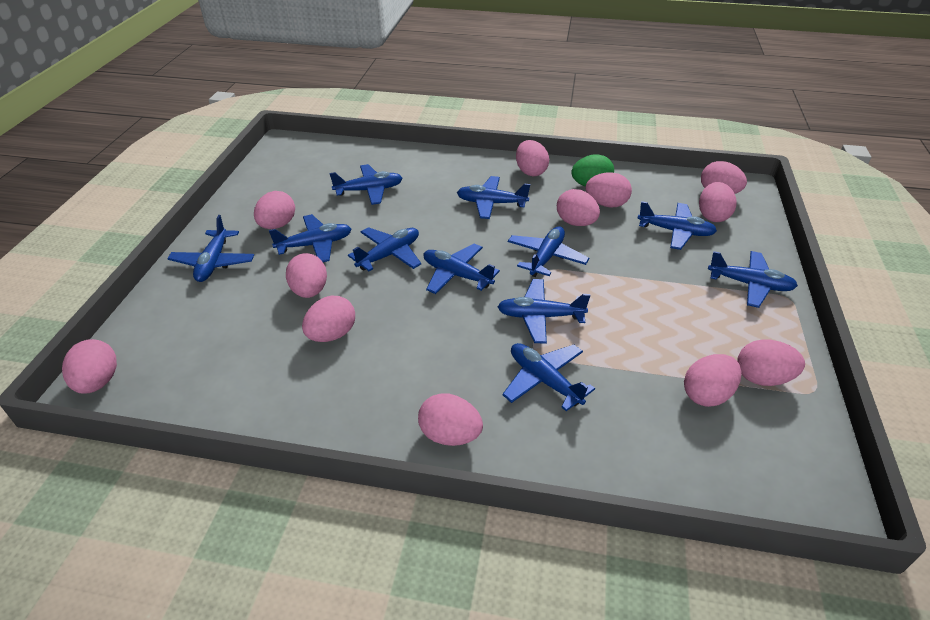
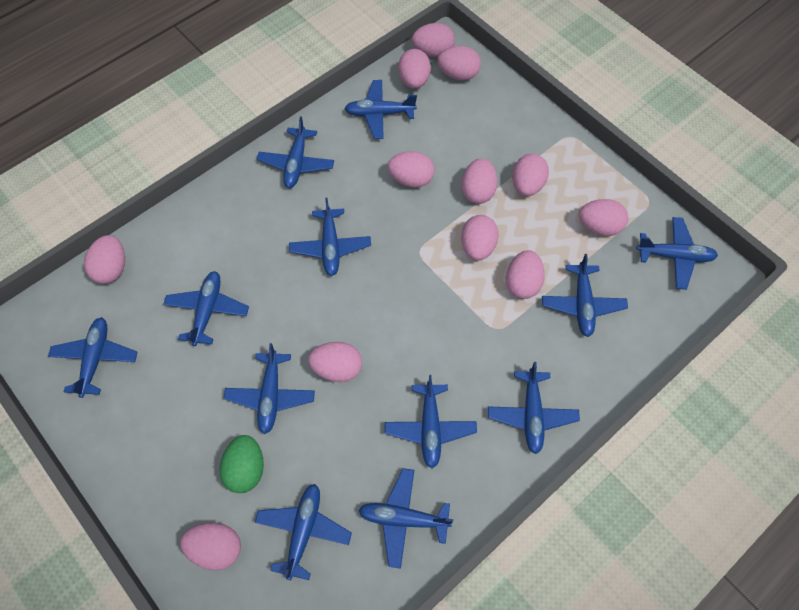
blue plane: [167,215,254,282] [269,214,351,262] [329,164,402,205] [348,227,421,271] [424,244,500,294] [457,176,530,219] [497,279,590,344] [502,343,595,411] [508,226,589,277] [637,201,717,250] [708,251,798,308] = 11 -> [48,317,138,398] [163,271,249,346] [224,343,315,434] [255,484,352,580] [257,116,334,188] [289,198,371,276] [344,80,417,139] [359,468,453,569] [385,375,477,468] [488,362,580,454] [542,254,628,337] [636,217,718,290] = 12

